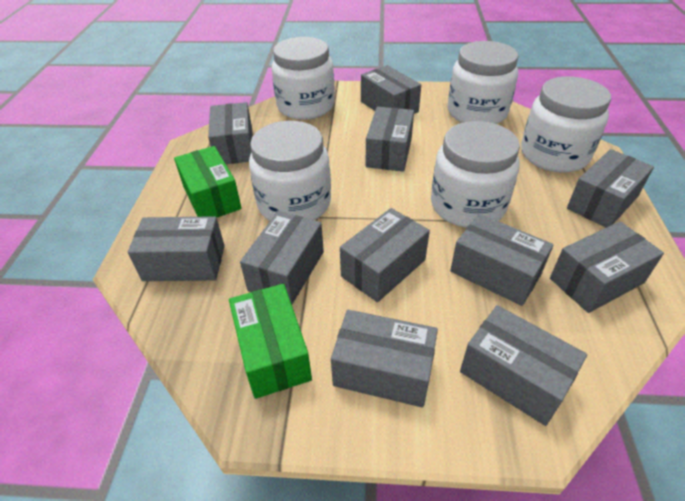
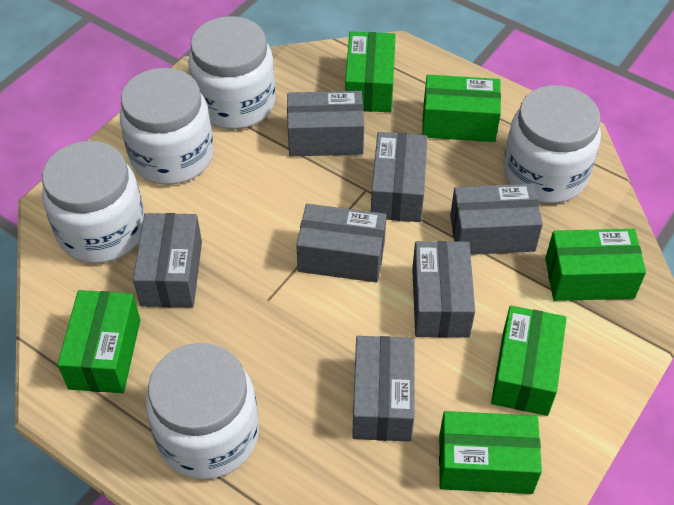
green box: [174,146,242,217] [229,284,312,399] = 2 -> [57,290,140,393] [345,32,396,112] [422,75,501,142] [439,411,542,494] [491,306,567,416] [545,229,646,301] = 6
grey box: [128,216,225,281] [208,102,253,164] [240,211,324,304] [331,310,438,407] [340,208,430,302] [361,65,421,114] [366,107,414,172] [450,214,553,306] [460,305,587,426] [550,221,664,313] [567,149,654,228] = 11 -> [133,213,202,308] [287,91,364,156] [296,204,386,282] [352,336,414,442] [371,132,428,222] [412,241,475,338] [450,184,543,255] = 7

